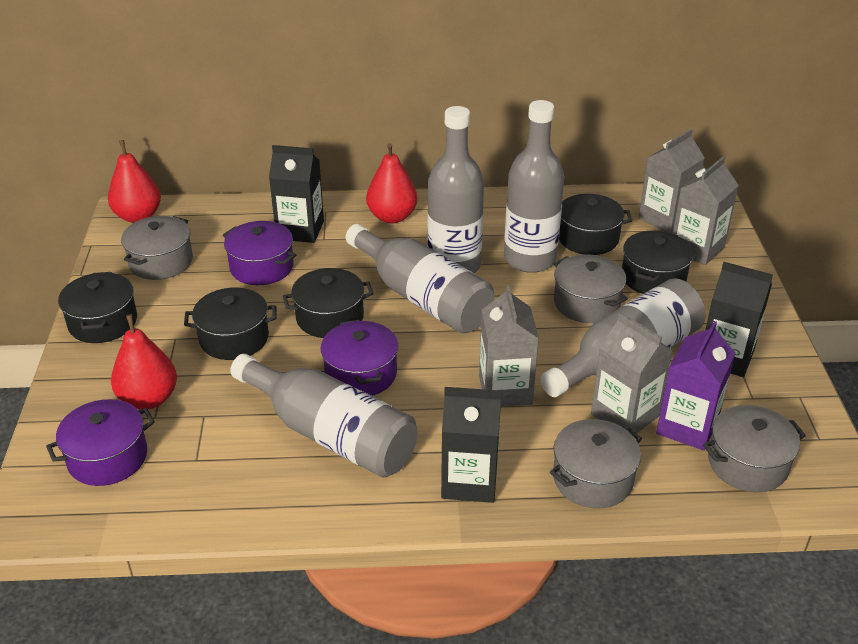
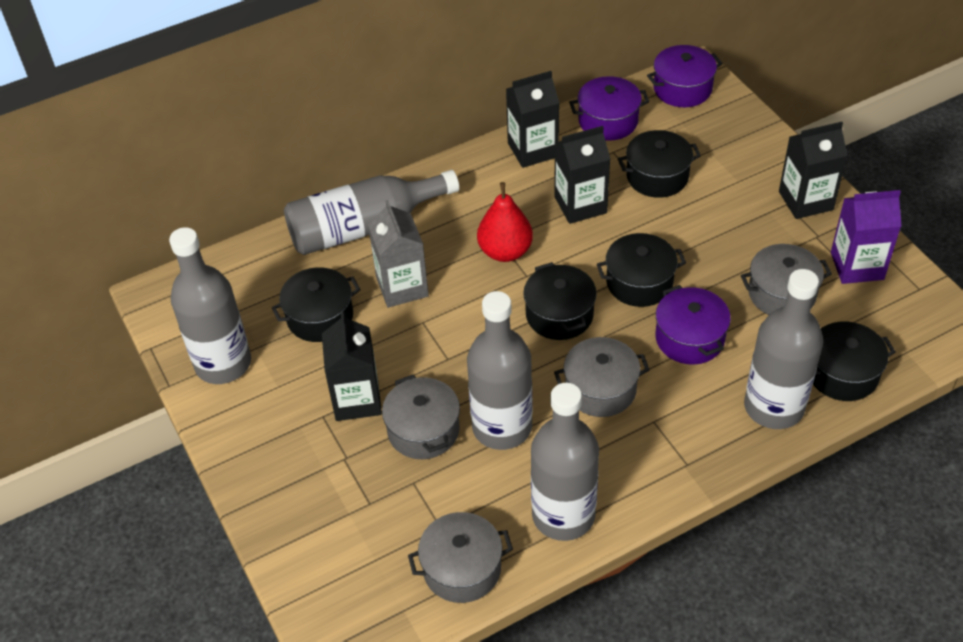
black carton: [269,145,324,243] [441,387,501,503] [705,262,773,377] = 3 -> [322,312,382,421] [506,71,559,168] [554,126,610,224] [779,122,848,219] = 4
grey carton: [479,285,539,407] [591,312,672,434] [639,129,704,233] [673,156,739,265] = 4 -> [368,200,429,308] = 1
red pear: [108,140,161,223] [111,314,177,410] [366,143,418,223] = 3 -> [477,182,533,262] = 1

